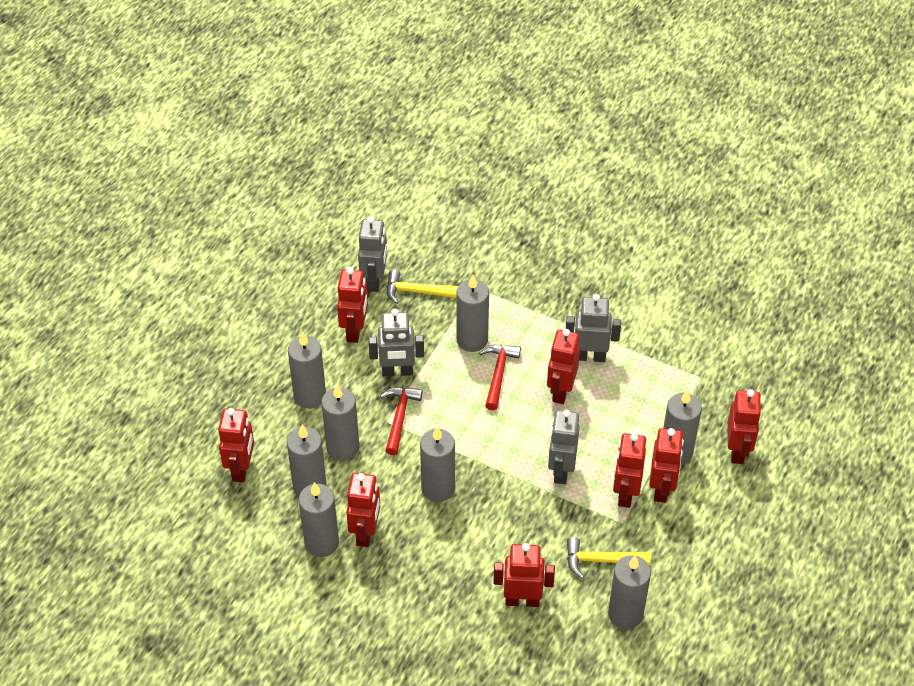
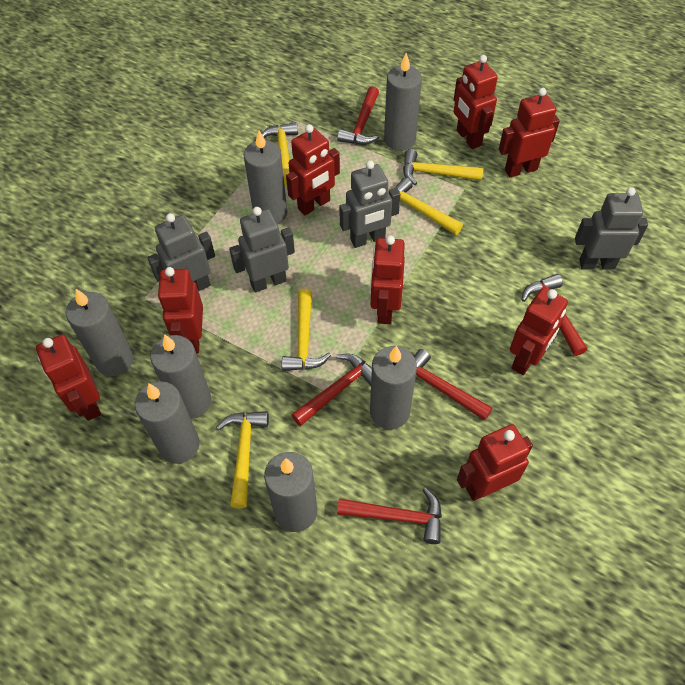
grey candle: [287,425,327,497] [288,331,326,409] [299,482,339,557] [321,385,359,461] [420,427,455,502] [456,275,489,352] [608,555,651,629] [663,390,702,466] = 8 -> [66,289,134,376] [135,381,199,464] [150,334,211,419] [244,130,287,224] [264,452,317,532] [370,346,417,430] [384,53,422,151] = 7
red hammer: [380,387,423,455] [479,345,521,410] = 2 -> [291,354,372,426] [337,86,380,145] [337,488,442,544] [414,349,493,421] [521,274,587,356] = 5
yellow hammer: [387,269,458,304] [567,537,651,579] = 2 -> [216,411,269,508] [261,122,298,187] [282,289,331,371] [395,178,463,235] [403,149,484,185] = 5

